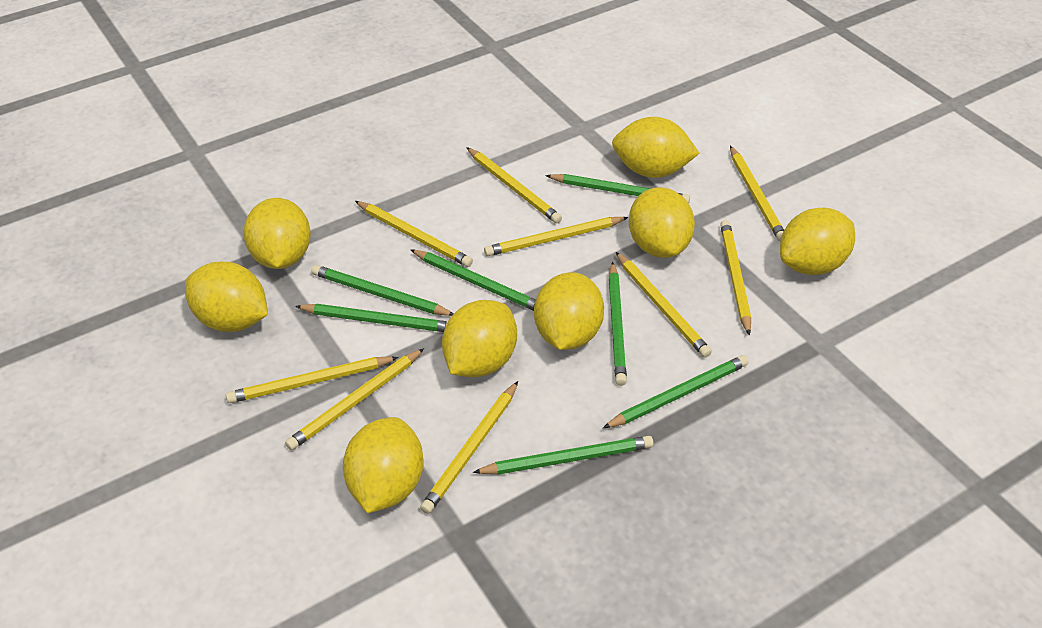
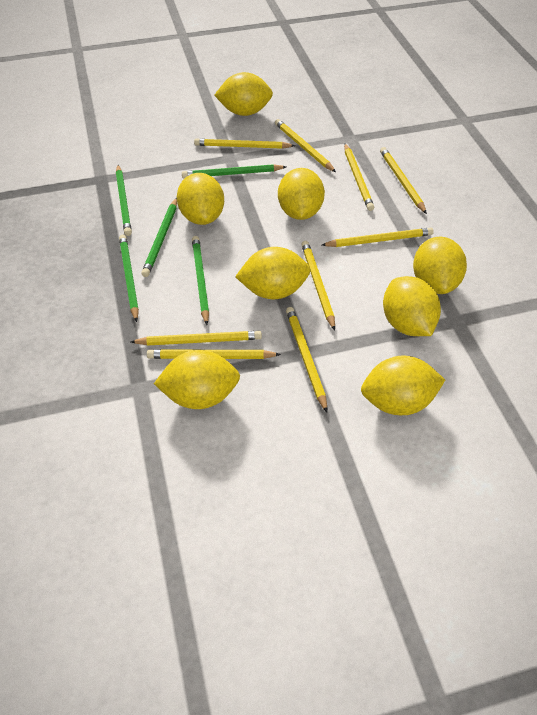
green pencil: [295,304,447,332] [311,265,453,316] [410,249,536,311] [473,436,654,475] [545,174,690,204] [603,355,749,428] [608,262,627,386] = 7 -> [116,165,132,236] [119,234,139,322] [141,198,177,277] [182,164,286,178] [192,236,209,325] = 5

